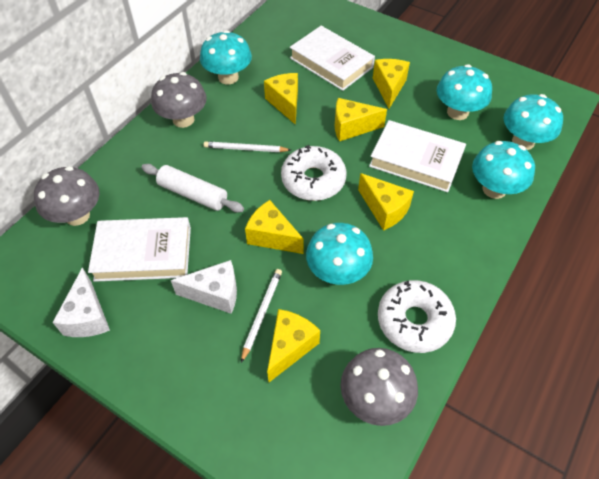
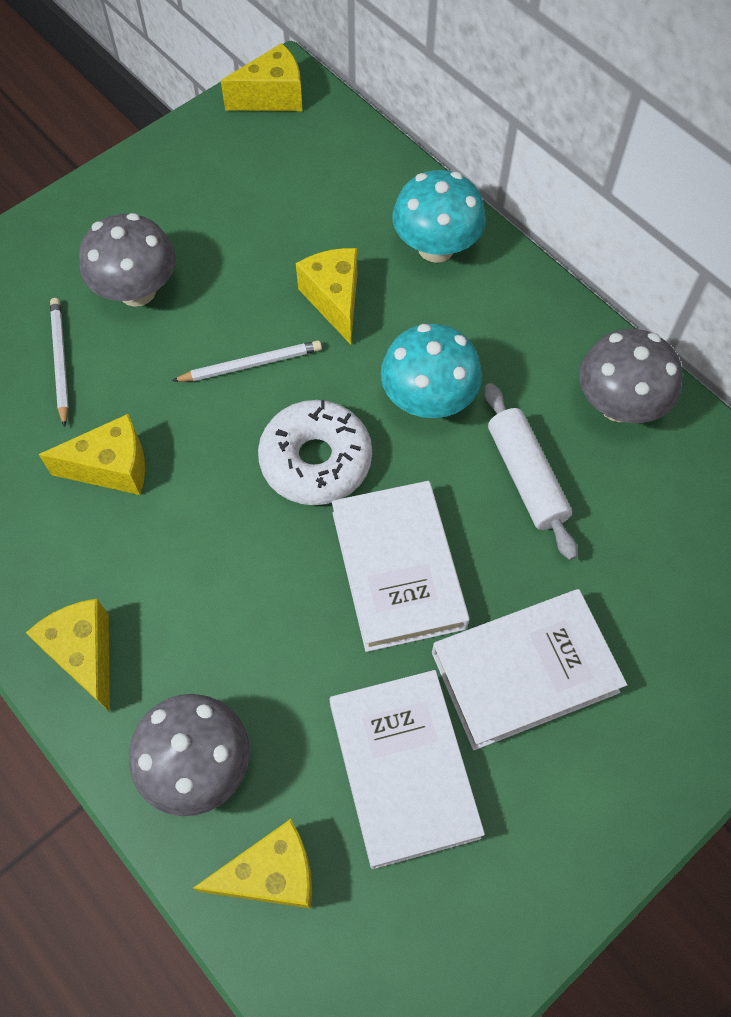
turquoise mushroom: [200,30,252,85] [306,223,373,285] [437,64,492,120] [472,141,535,199] [504,94,563,150] = 5 -> [381,324,482,418] [392,170,486,263] = 2
white cheese: [52,267,110,337] [171,260,237,314] = 2 -> none = 0
white donut: [281,145,346,201] [378,280,456,353] = 2 -> [258,400,372,505] = 1
yellow cheese: [245,200,304,254] [264,73,298,125] [267,309,320,382] [335,98,387,141] [358,173,414,231] [373,59,410,108] = 6 -> [26,599,110,712] [38,414,145,495] [193,819,312,909] [221,43,303,111] [296,248,357,345] = 5

